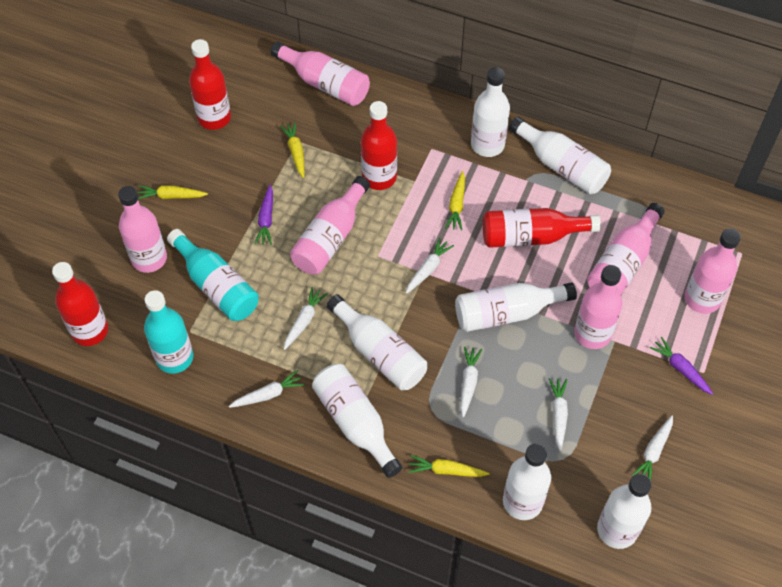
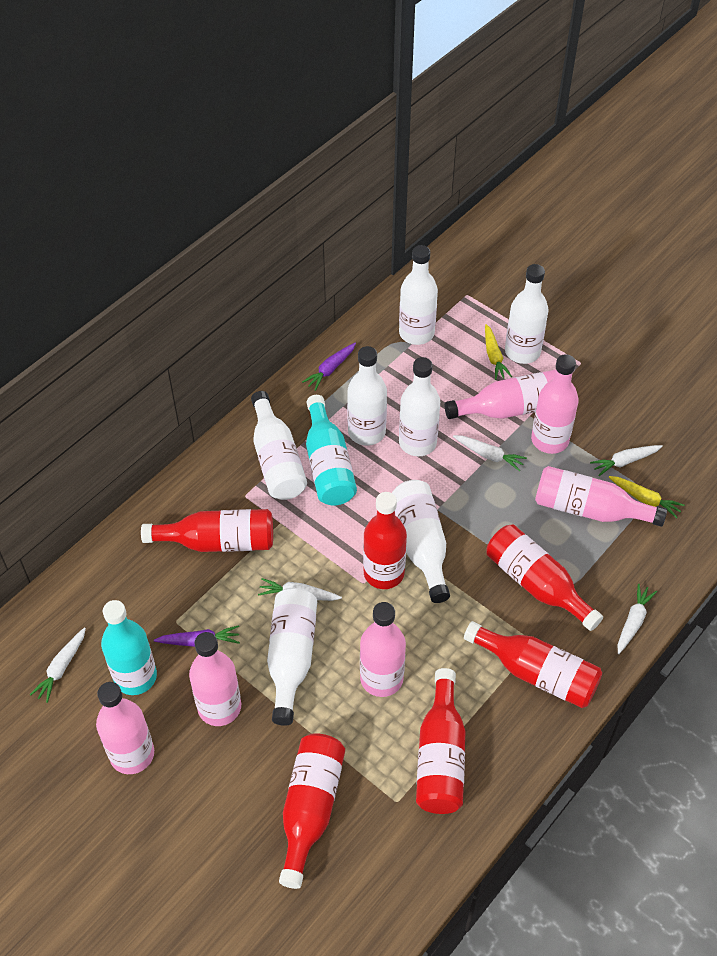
red bottle: [52,262,108,346] [189,39,231,130] [361,101,397,190] [483,208,601,248] = 4 -> [141,509,273,552] [279,733,345,889] [363,492,407,589] [416,668,466,814] [464,621,602,708] [487,524,603,631] = 6
white carrot: [229,370,305,408] [284,287,328,350] [406,238,454,294] [460,347,482,417] [549,378,568,451] [632,415,673,480] = 6 -> [30,627,86,703] [258,578,342,601] [453,435,527,471] [590,445,663,476] [618,583,657,654] = 5
yellow carrot: [137,185,208,199] [280,122,305,178] [409,455,490,477] [445,171,465,231] = 4 -> [485,324,512,380] [609,476,685,518] = 2

